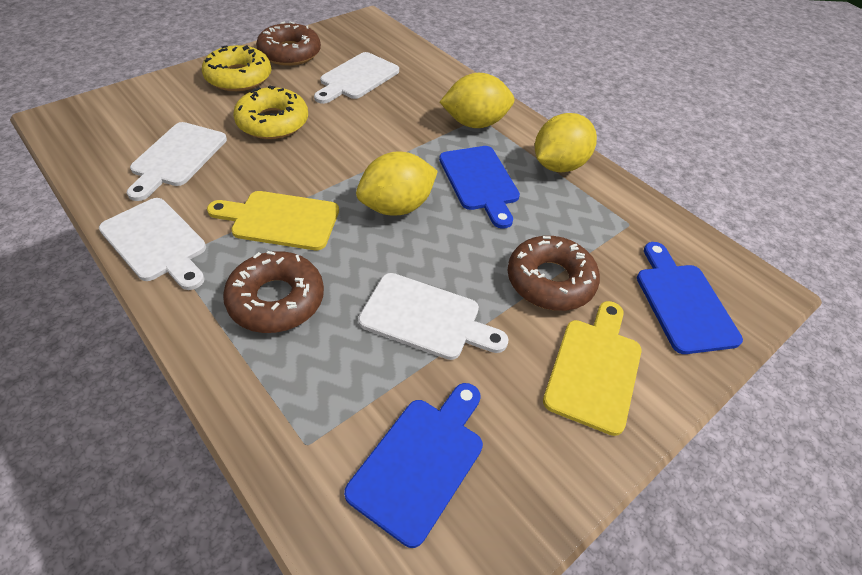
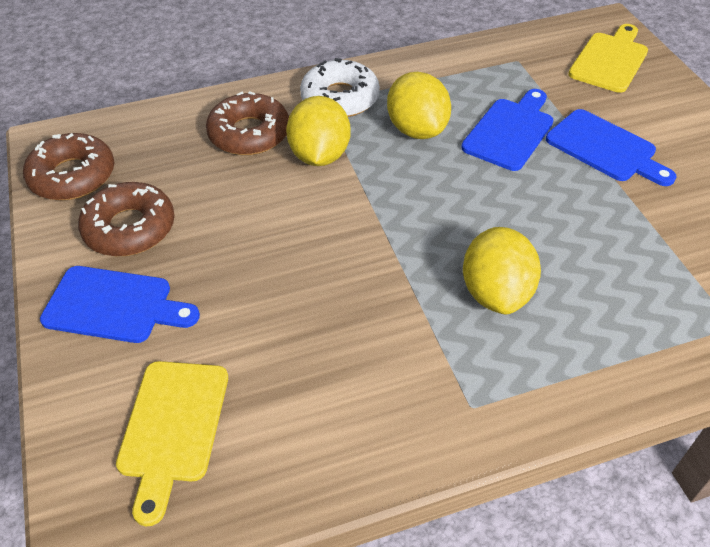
white cutting board: [99,198,206,290] [127,122,227,201] [314,52,399,104] [358,273,509,360] = 4 -> none = 0
white donut: none = 0 -> [300,58,380,117] = 1
yellow donut: [202,45,271,91] [233,85,308,139] = 2 -> none = 0

